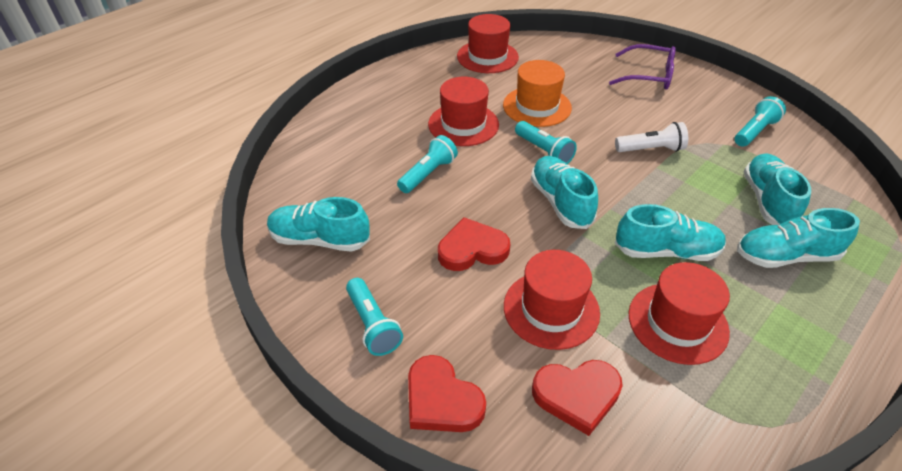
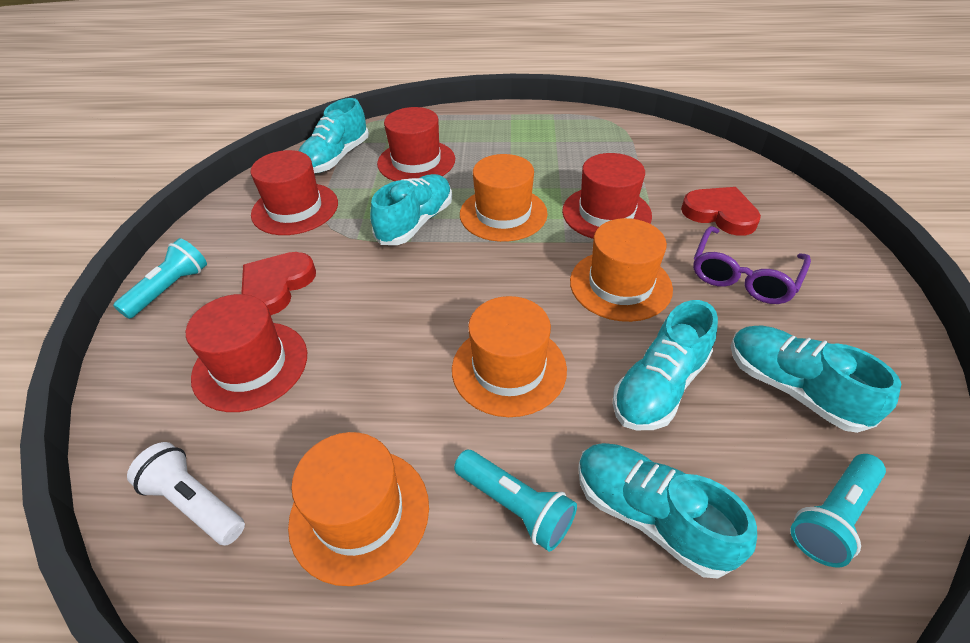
orange hat: [503,60,572,127] = 1 -> [288,432,429,586] [452,296,567,417] [460,154,548,242] [570,218,673,322] = 4
red heart: [408,355,486,432] [438,217,511,271] [532,360,623,436] = 3 -> [241,252,316,315] [681,187,761,236] = 2
turquoise flashlight: [346,278,403,356] [397,135,458,193] [515,121,577,164] [735,96,786,146] = 4 -> [113,238,207,319] [454,450,577,552] [790,454,886,568] = 3

